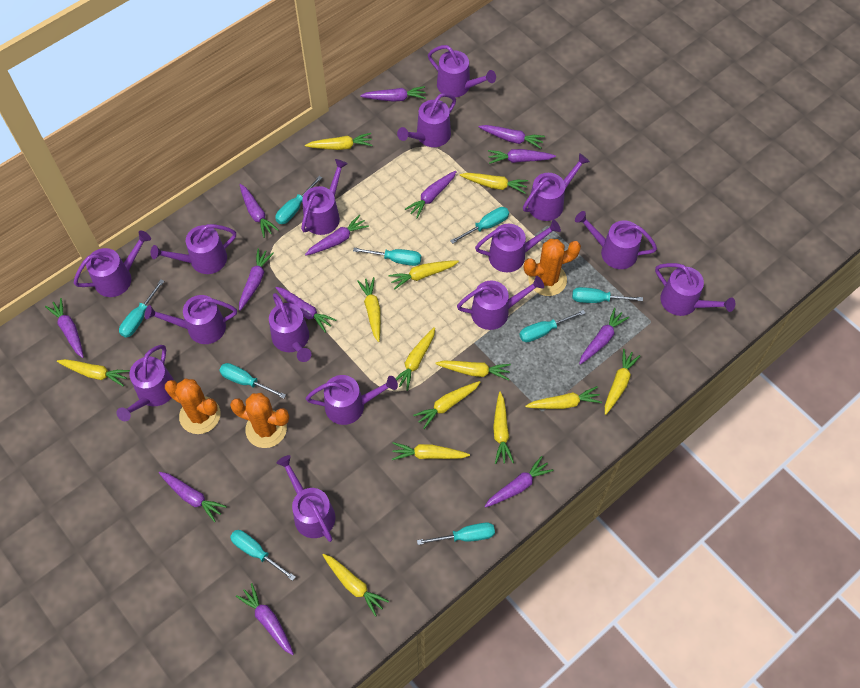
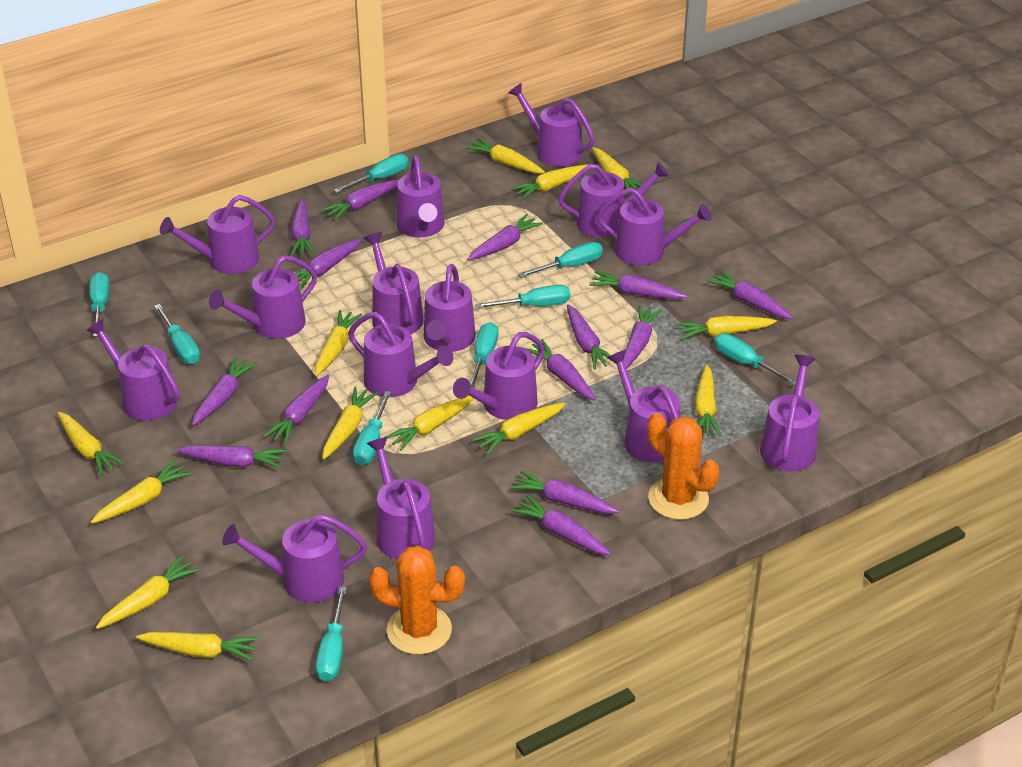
orange cactus: [165,378,221,434] [230,393,289,448] [524,239,581,296] = 3 -> [369,546,465,655] [647,413,719,520] = 2
purple carrot: [45,298,84,358] [159,472,227,522] [236,583,294,655] [239,184,279,238] [239,248,274,310] [275,287,336,333] [305,215,369,256] [360,86,426,102] [405,171,457,218] [479,125,545,149] [484,456,553,508] [488,149,556,164] [579,308,629,364] = 13 -> [177,445,287,469] [192,357,257,426] [264,375,329,444] [291,198,315,256] [295,239,361,290] [321,179,399,221] [467,214,543,261] [510,470,619,514] [511,495,611,555] [524,339,596,401] [567,305,616,370] [590,271,688,299] [623,305,662,369] [706,270,793,319] = 14

